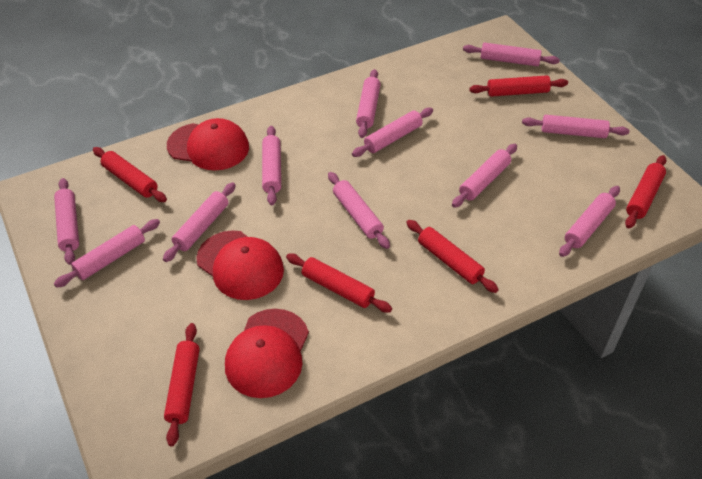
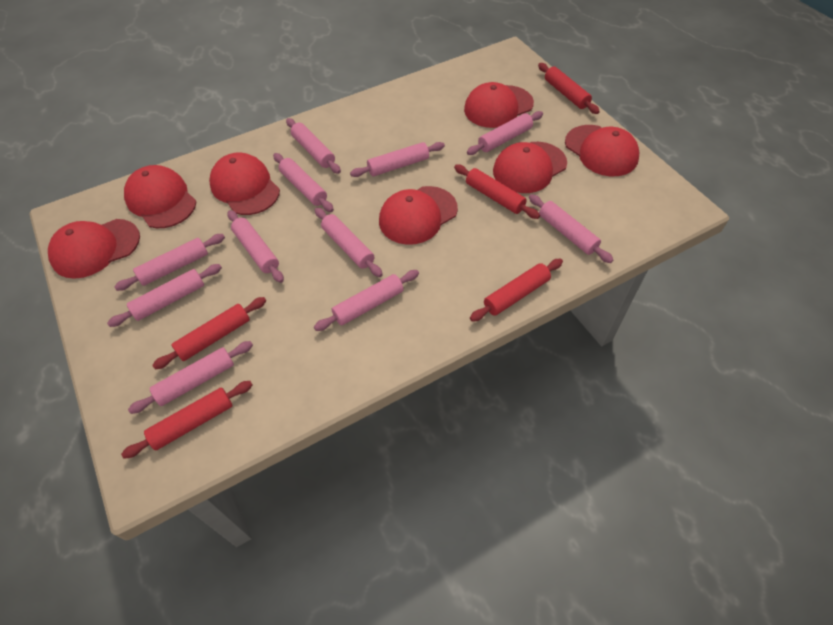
red cap: [167,118,249,171] [196,230,284,300] [225,309,309,398] = 3 -> [48,219,140,279] [124,165,196,228] [209,153,280,215] [379,186,458,245] [464,82,534,128] [493,142,567,193] [565,125,639,176] = 7
red rolling pin: [93,147,167,202] [164,323,200,446] [286,254,392,313] [406,220,499,293] [469,75,568,97] [625,155,667,229] = 6 -> [121,381,252,459] [152,297,266,369] [454,164,540,219] [470,259,563,322] [538,63,600,114] = 5

